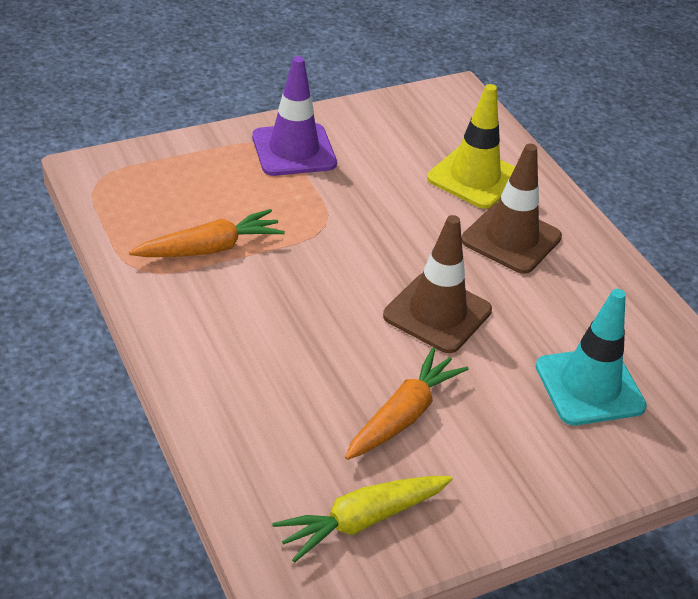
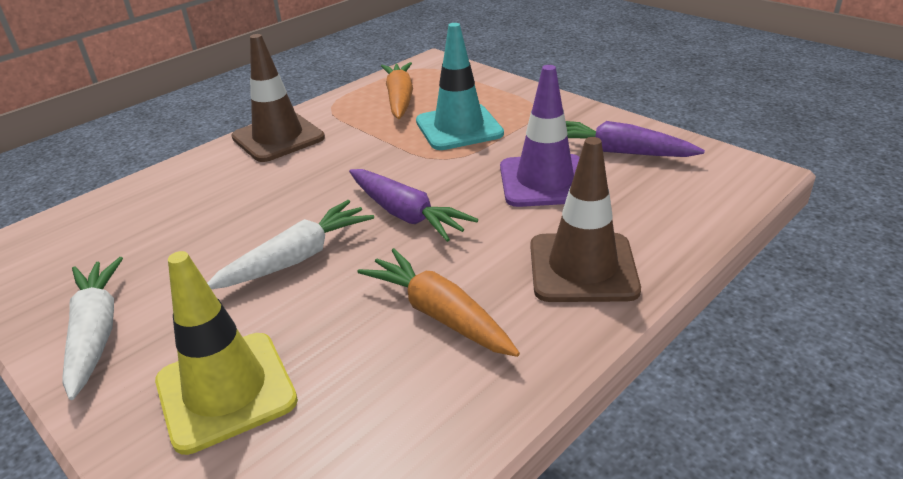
purple carrot: none = 0 -> [349,169,478,242] [566,121,705,157] = 2
white carrot: none = 0 -> [62,257,123,400] [207,200,374,289] = 2
yellow carrot: [272,476,453,563] = 1 -> none = 0

